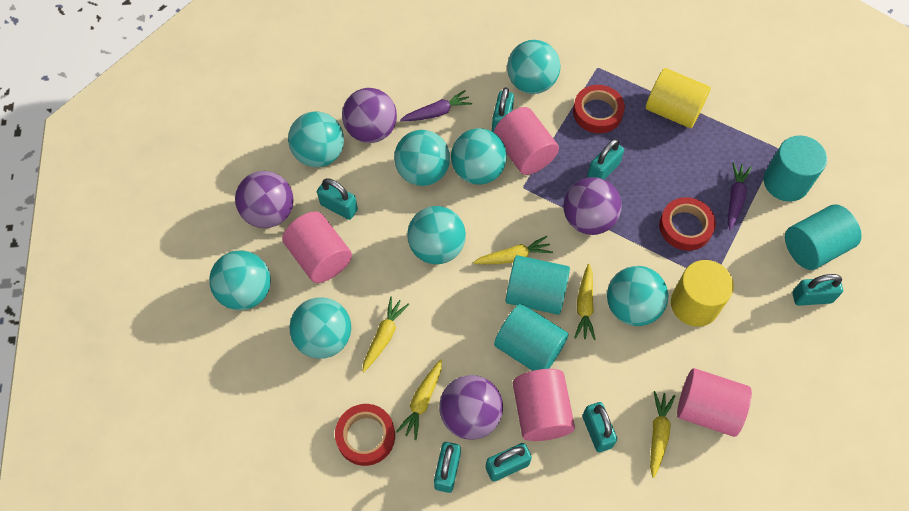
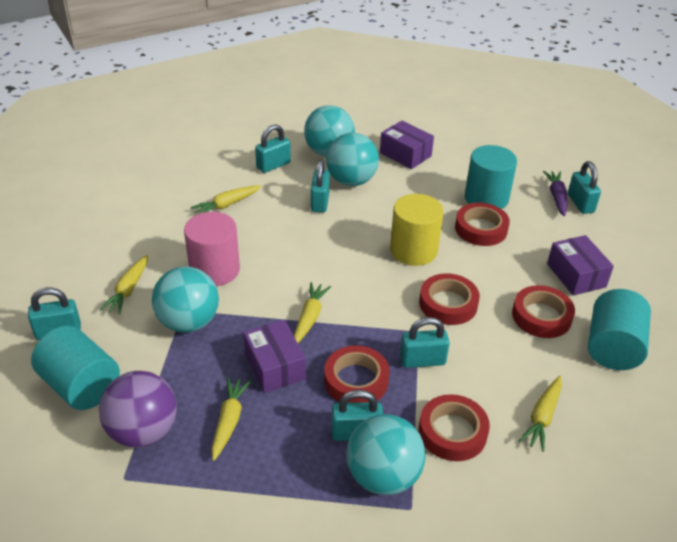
pink cylinder: [282,211,352,283] [494,107,559,175] [513,369,575,441] [677,368,752,437] = 4 -> [184,212,240,286] = 1
purple ball: [235,171,294,228] [342,88,397,143] [439,375,503,439] [564,177,622,235] = 4 -> [99,371,177,447] = 1
purple box: none = 0 -> [243,320,306,393] [380,121,434,169] [547,235,614,296] = 3
purple carrot: [400,90,472,121] [728,163,752,230] = 2 -> [543,171,567,216] = 1
red tape: [335,404,395,466] [573,85,625,133] [659,197,716,251] = 3 -> [324,346,390,403] [419,273,480,325] [419,394,490,461] [455,203,510,246] [512,285,575,338] = 5
turquoise ball: [209,251,271,310] [288,111,344,167] [290,297,351,359] [394,130,450,186] [407,206,466,264] [451,128,507,185] [507,40,560,94] [607,266,668,326] = 8 -> [152,267,219,332] [304,105,355,157] [326,133,379,186] [346,414,426,495] = 4
turquoise cylinder: [494,304,569,371] [506,255,570,315] [764,135,827,202] [785,204,862,270] = 4 -> [31,326,120,410] [465,145,517,209] [588,289,651,370] = 3
turquoise padlock: [317,178,358,220] [434,442,461,493] [486,443,532,481] [492,87,514,132] [582,402,617,452] [587,139,624,179] [792,274,843,306] = 7 -> [28,288,81,340] [255,125,291,173] [311,159,330,212] [332,390,383,441] [400,317,450,368] [568,161,601,214] = 6
yellow cylinder: [646,68,711,128] [671,260,734,327] = 2 -> [390,194,444,266] = 1

